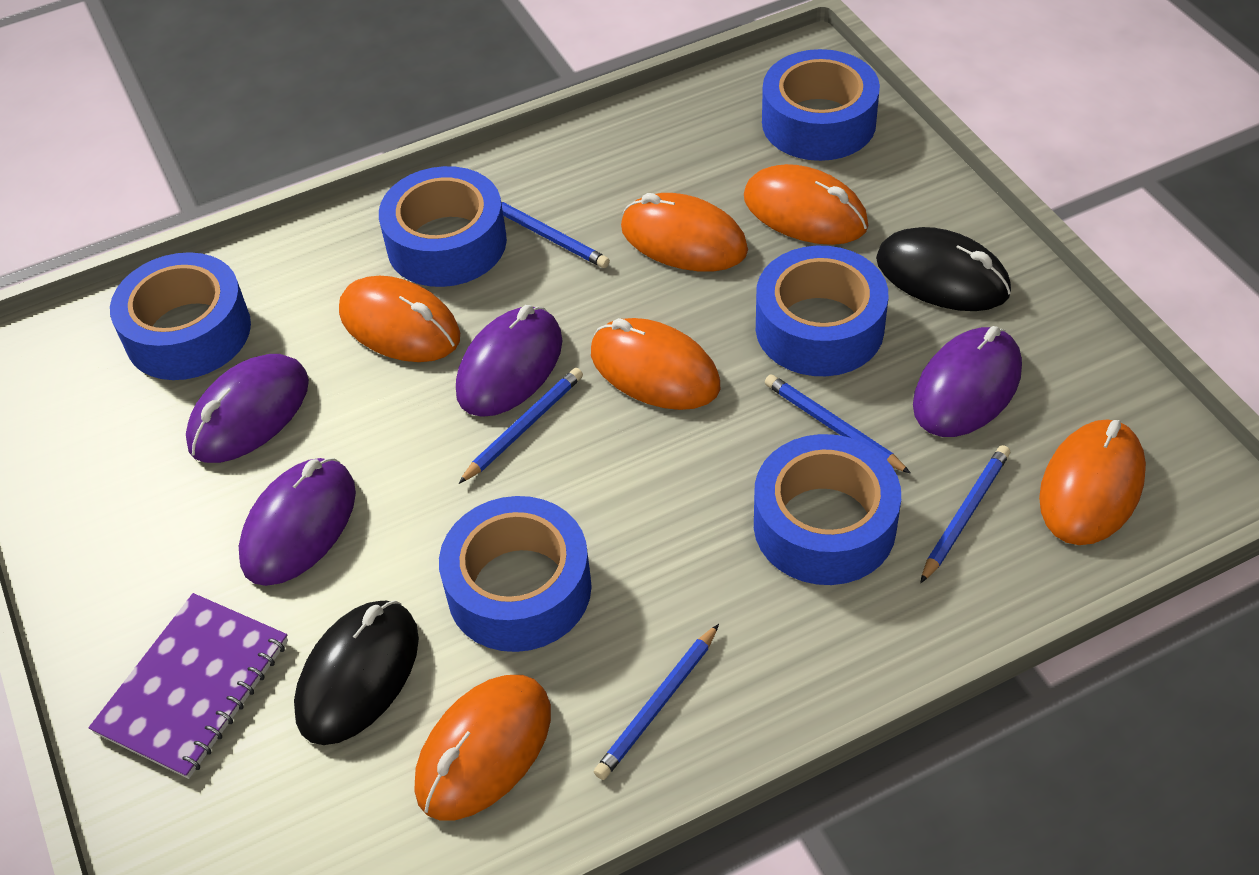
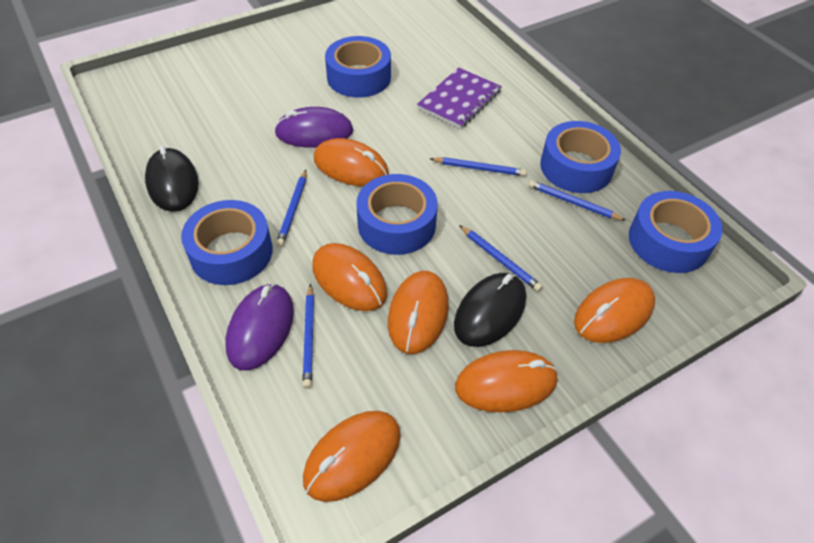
blue tape: [110,252,251,380] [379,166,507,287] [439,496,592,652] [754,434,901,585] [756,246,888,376] [762,49,880,161] = 6 -> [181,200,273,285] [325,36,391,98] [356,174,438,255] [540,121,621,193] [629,191,723,273] = 5
purple mouse: [186,354,309,463] [239,458,356,586] [456,305,562,417] [913,326,1022,437] = 4 -> [226,284,294,371] [274,107,353,148] = 2

